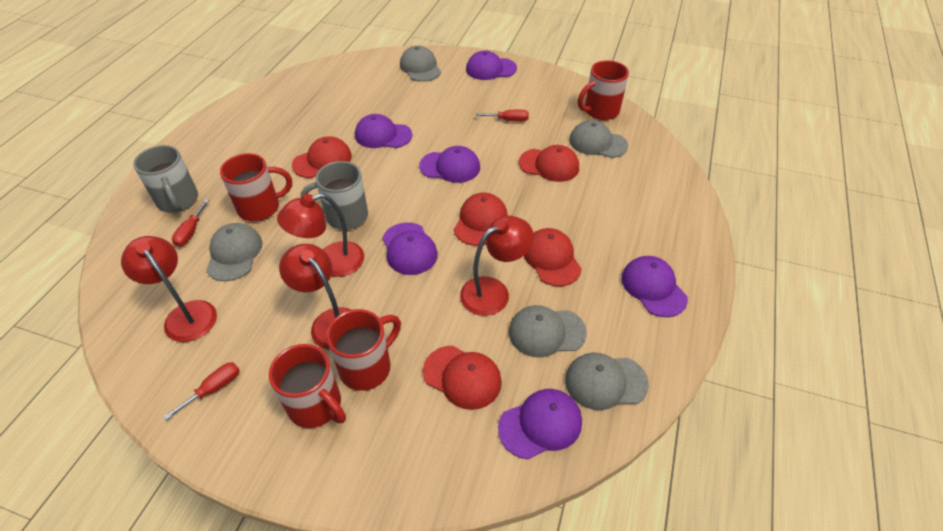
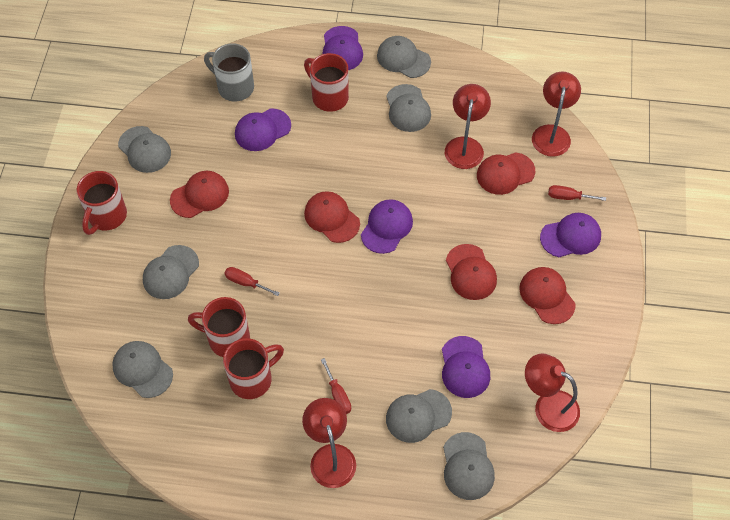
grey cap: [206,223,263,281] [400,46,441,82] [509,305,587,358] [565,352,649,410] [569,120,628,158] = 5 -> [112,341,173,398] [118,126,171,173] [143,245,199,299] [377,36,431,78] [386,84,431,132] [386,389,452,443] [443,432,495,500] = 7
grey mug: [133,145,198,212] [301,161,368,230] = 2 -> [204,43,254,102] = 1
purple cap: [355,114,412,148] [382,223,438,275] [419,146,480,183] [466,50,517,80] [498,389,582,460] [621,256,688,317] = 6 -> [235,108,291,151] [322,26,363,70] [361,199,413,254] [442,336,490,398] [540,213,601,257] = 5

